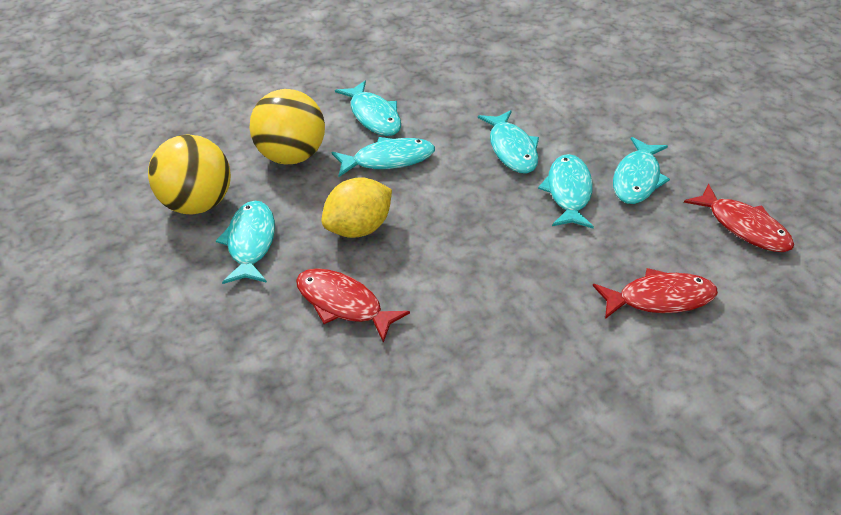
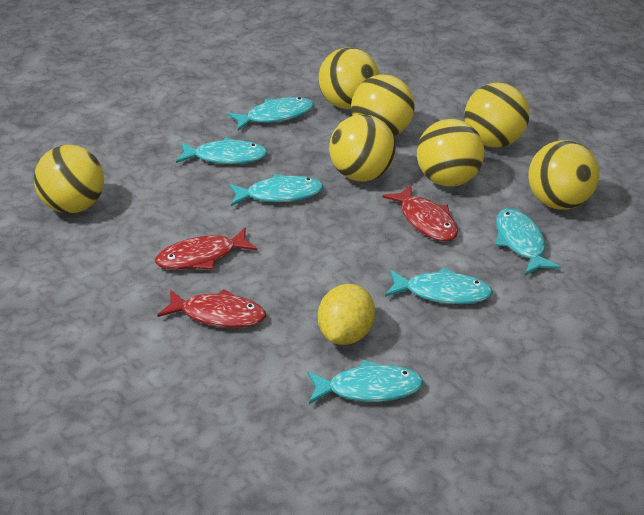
yellow ball: [148,134,231,215] [250,89,325,164] = 2 -> [34,145,104,214] [318,47,379,109] [329,115,396,181] [351,75,415,136] [417,119,484,187] [464,83,530,148] [528,140,599,210] = 7

